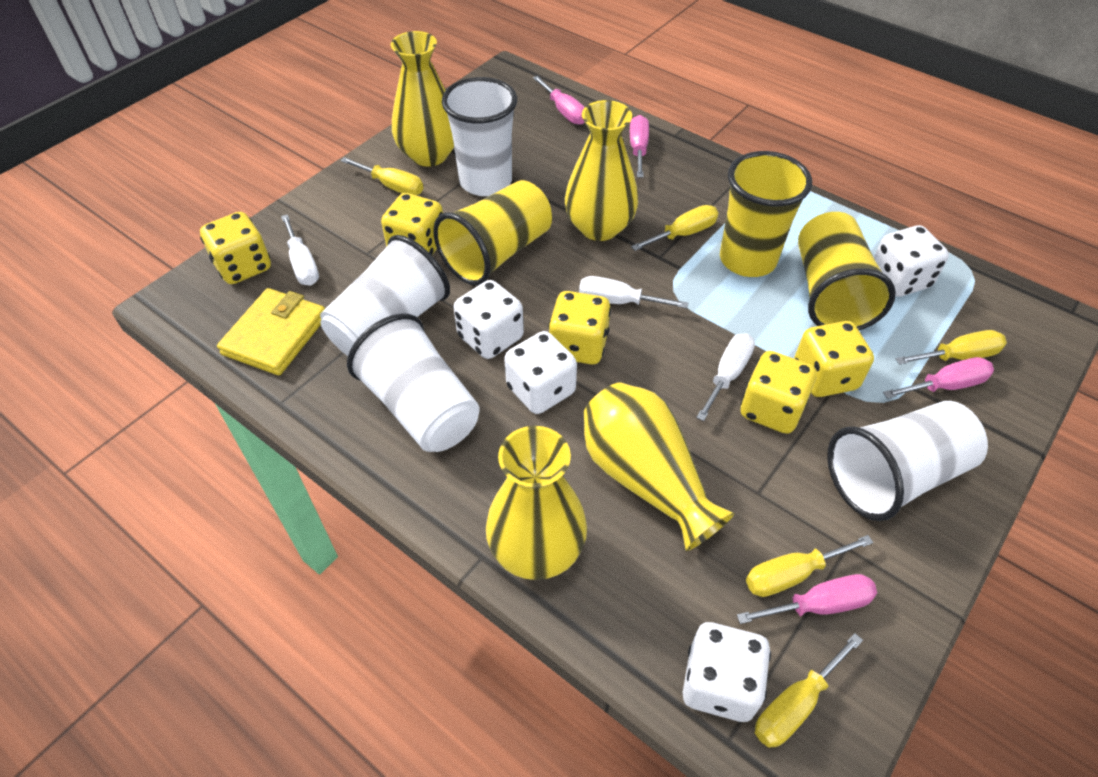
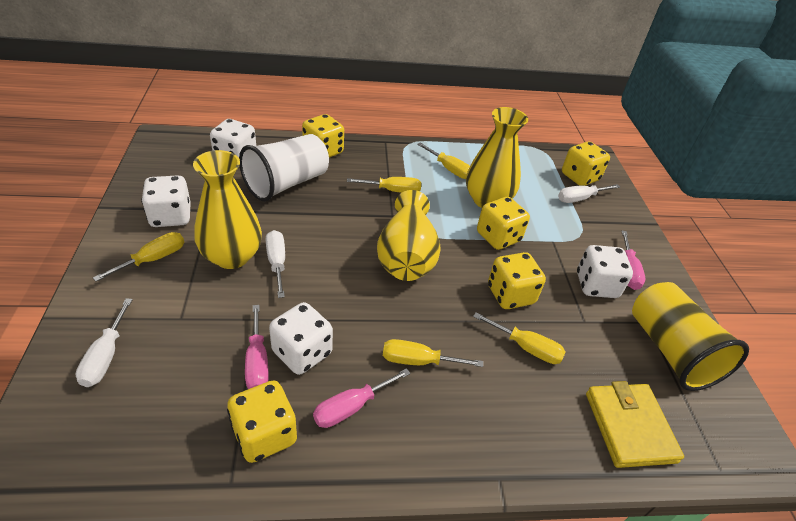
pink screwdriver: [533,76,585,125] [630,115,649,178] [737,574,877,624] [883,357,994,399] = 4 -> [245,305,269,389] [313,368,411,428] [621,231,645,290] = 3
white cup: [320,235,450,356] [347,314,480,452] [442,77,517,196] [827,401,988,521] = 4 -> [239,134,329,202] = 1
yellow cup: [433,180,552,286] [720,151,812,277] [798,212,896,330] = 3 -> [632,282,749,391] = 1
yellow vase: [391,31,454,167] [486,426,587,580] [565,100,638,241] [583,382,735,551] = 4 -> [193,150,262,269] [377,190,441,281] [466,107,528,208] = 3

